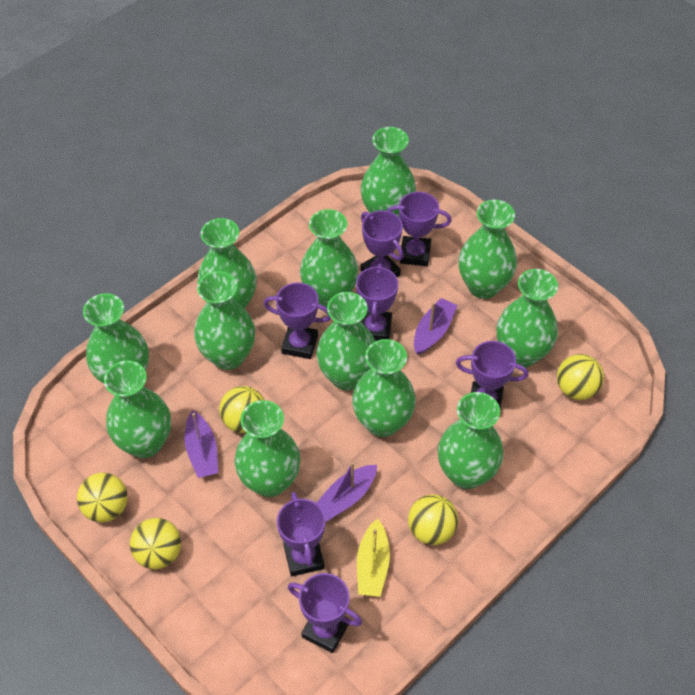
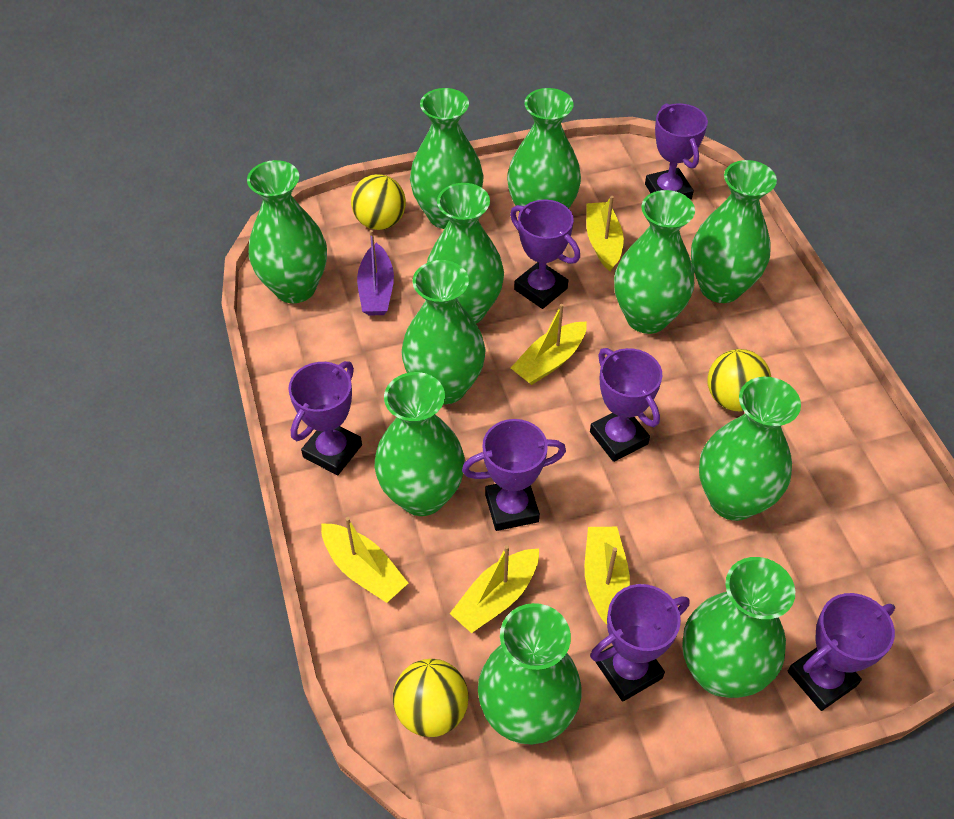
green vase: [83,293,149,384] [104,361,171,458] [194,271,255,370] [197,218,256,309] [234,400,300,497] [300,209,359,307] [316,292,375,390] [352,339,416,437] [361,127,416,218] [438,392,504,489] [459,200,517,299] [497,269,558,367] = 12 -> [247,160,327,303] [375,372,465,516] [401,260,486,404] [410,88,484,229] [427,183,504,324] [478,603,582,744] [507,88,581,212] [614,190,695,334] [682,557,795,698] [691,160,777,303] [699,377,801,521] = 11
purple boat: [184,410,218,478] [316,462,377,521] [414,298,458,355] = 3 -> [357,230,394,316] = 1
yellow ball: [77,473,128,522] [130,518,181,569] [219,386,264,433] [408,494,458,545] [557,354,604,400] = 5 -> [351,174,406,230] [393,659,469,737] [708,349,771,411] = 3
yellow boat: [357,518,390,597] = 1 -> [321,517,408,603] [450,545,539,633] [511,304,587,385] [585,527,630,624] [586,196,624,271] = 5

